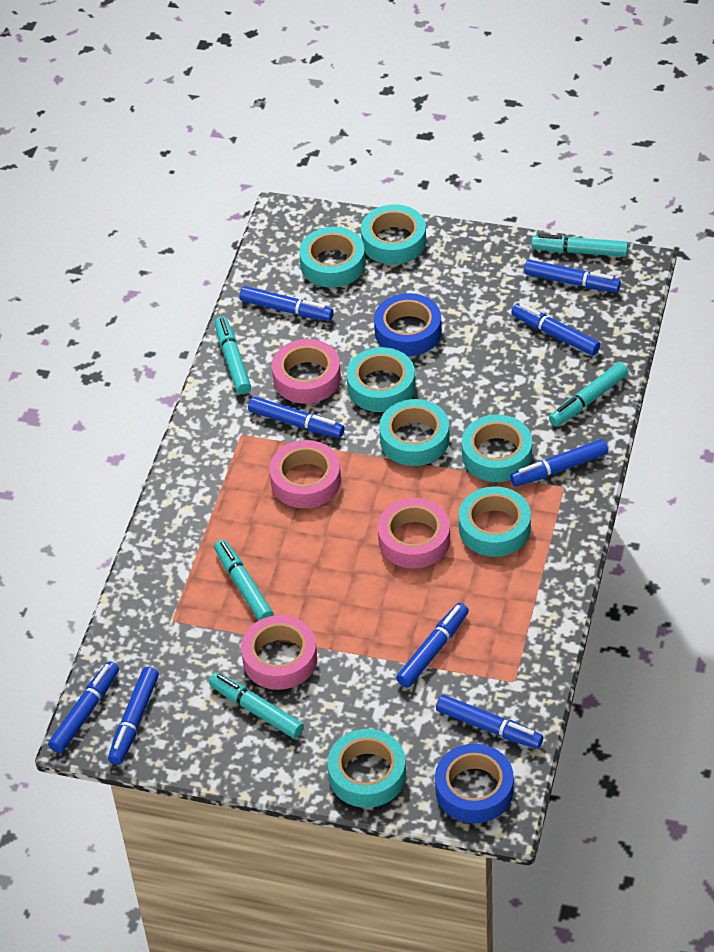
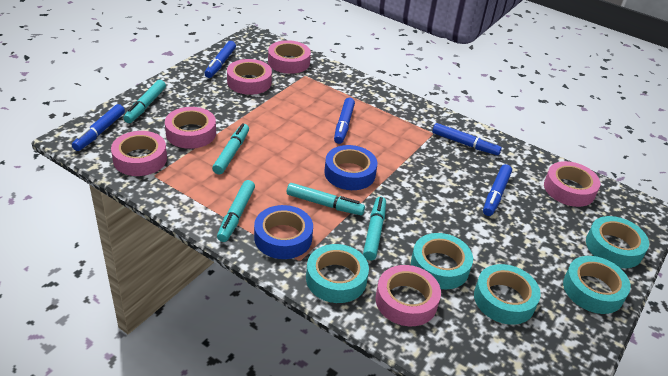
blue marker: [48,661,119,753] [108,667,159,765] [240,286,334,321] [248,396,344,438] [396,603,469,688] [436,695,543,749] [510,439,608,487] [511,303,600,356] [524,259,621,292] = 9 -> [72,104,125,151] [204,41,236,78] [334,98,355,144] [432,123,502,155] [483,164,512,216] = 5
pink tape: [241,615,317,690] [269,440,341,508] [272,339,341,404] [378,498,450,569] = 4 -> [111,131,167,176] [165,107,216,149] [227,59,272,95] [268,40,311,74] [376,265,441,326] [544,161,600,207] = 6
turquoise tape: [299,227,365,288] [327,729,406,808] [346,347,416,412] [361,205,426,265] [379,399,450,466] [459,486,531,557] [462,415,532,482] = 7 -> [306,244,369,303] [411,233,473,289] [474,264,541,325] [563,256,631,314] [586,216,649,268] = 5

